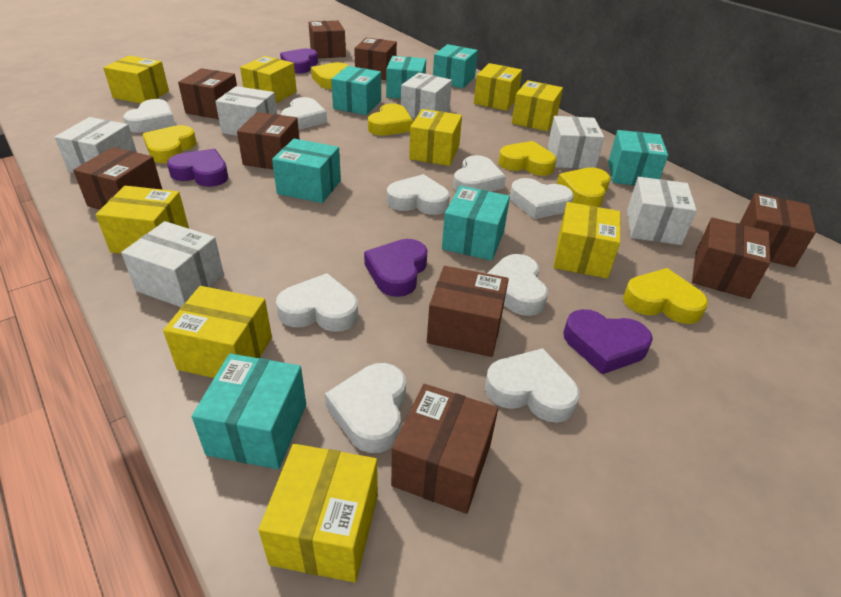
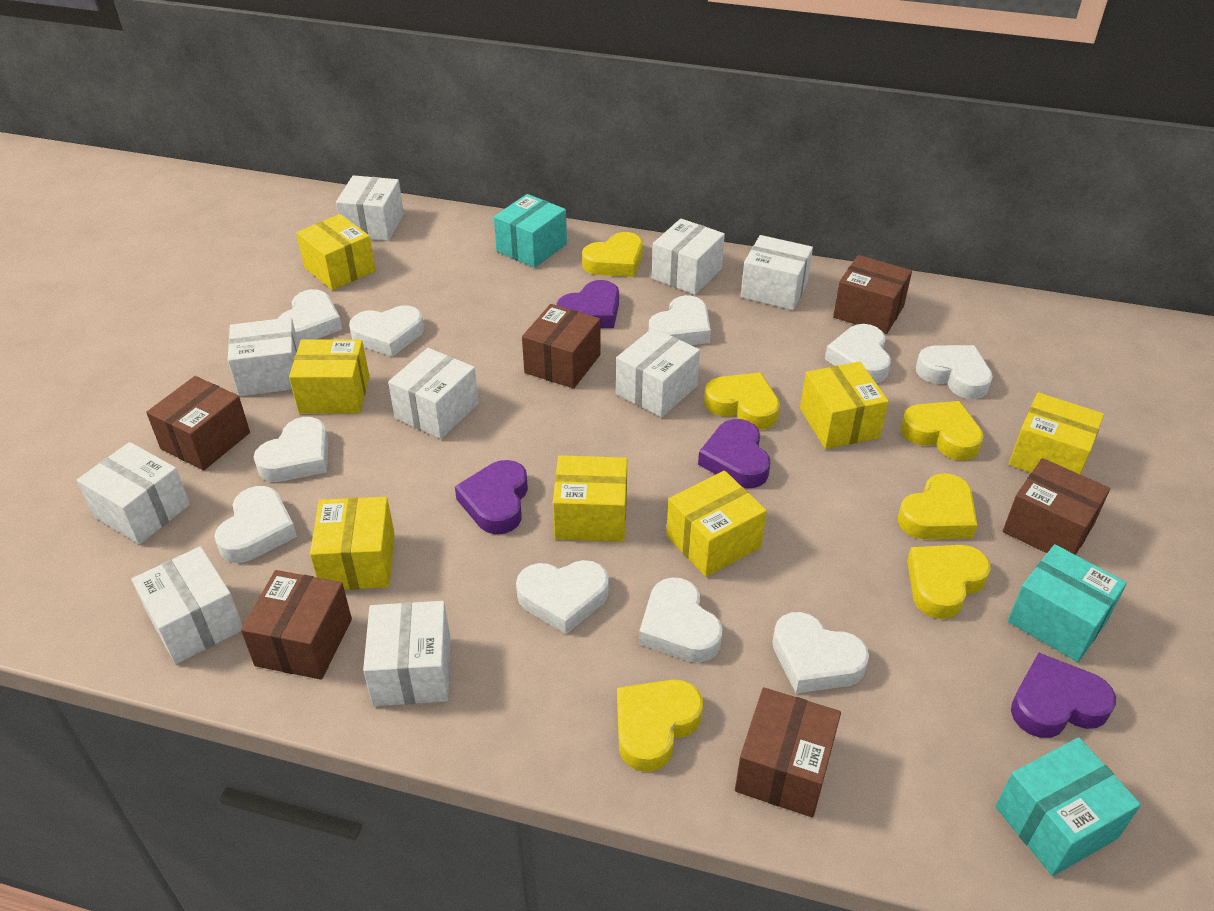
brown box: [73,147,163,210] [178,68,237,119] [237,112,299,169] [308,21,346,59] [354,37,397,80] [391,384,498,514] [427,266,509,357] [692,217,770,299] [740,193,816,267] = 9 -> [146,376,250,470] [241,570,352,680] [522,304,601,389] [735,687,841,817] [833,255,912,334] [1003,458,1110,555] = 6
turquoise box: [192,353,306,469] [272,139,341,203] [331,66,381,115] [386,56,426,99] [433,44,478,88] [442,186,510,261] [608,130,668,186] = 7 -> [494,194,567,268] [995,737,1141,876] [1008,544,1127,662] = 3
white box: [55,117,137,173] [121,221,224,307] [215,86,277,136] [401,73,452,119] [548,116,604,169] [627,177,697,245] = 6 -> [77,442,190,544] [131,546,243,664] [228,317,299,396] [336,175,404,241] [363,601,450,706] [388,348,479,439] [616,328,700,417] [652,218,725,295] [741,235,813,310] = 9
white heart: [123,99,175,133] [276,273,358,332] [281,97,327,129] [325,363,406,453] [387,174,450,215] [453,155,506,192] [485,348,580,423] [487,254,548,316] [510,178,574,219] = 9 -> [214,486,297,563] [254,417,328,482] [277,289,342,344] [349,305,424,357] [516,560,609,634] [639,577,723,663] [649,295,711,345] [772,612,869,693] [825,324,891,383] [916,345,993,399] = 10
yellow box: [95,186,189,254] [103,56,169,103] [163,286,272,378] [240,56,297,103] [258,444,378,582] [409,109,462,166] [474,63,522,111] [512,80,563,131] [554,202,620,279] = 9 -> [289,339,369,413] [296,214,376,290] [310,497,395,590] [553,455,627,542] [666,471,767,577] [800,361,889,449] [1009,392,1104,475] = 7

